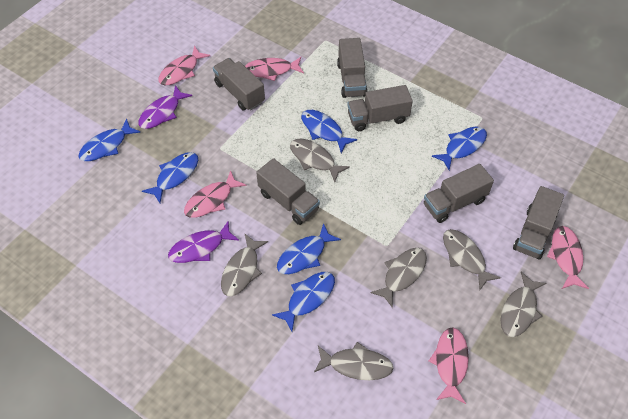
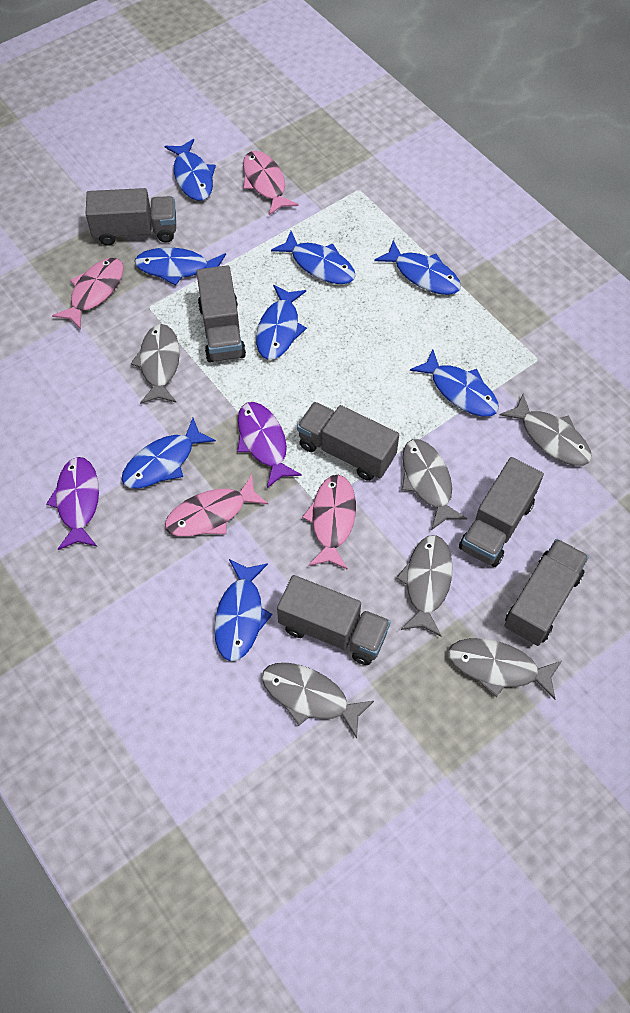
blue fish: [79,119,141,161] [142,152,198,203] [272,272,335,332] [277,223,341,274] [301,110,357,153] [432,127,487,170] = 6 -> [121,418,216,489] [134,247,226,286] [164,139,216,201] [214,559,272,661] [256,285,307,360] [271,231,356,284] [374,240,461,295] [410,349,499,416] = 8
pink fish: [159,46,210,85] [184,170,246,218] [245,57,304,81] [429,328,469,404] [547,226,589,289] = 5 -> [52,258,124,330] [165,475,268,536] [243,151,299,215] [302,475,356,570] = 4

